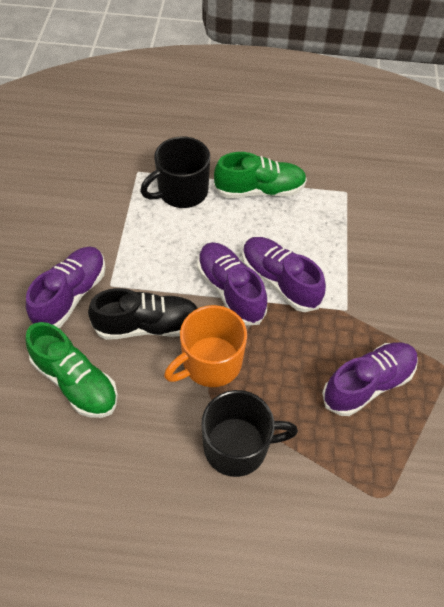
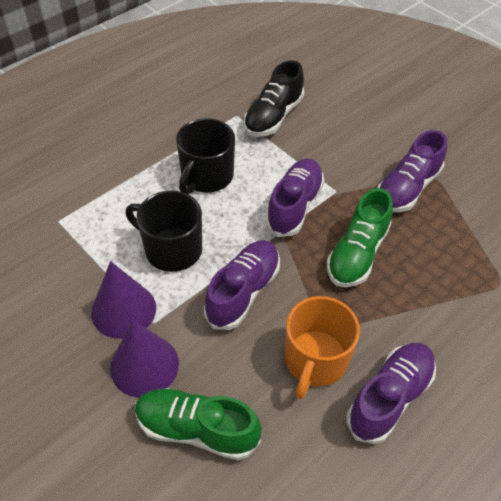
purple cone: none = 0 -> [91,261,156,339] [110,320,179,398] = 2

